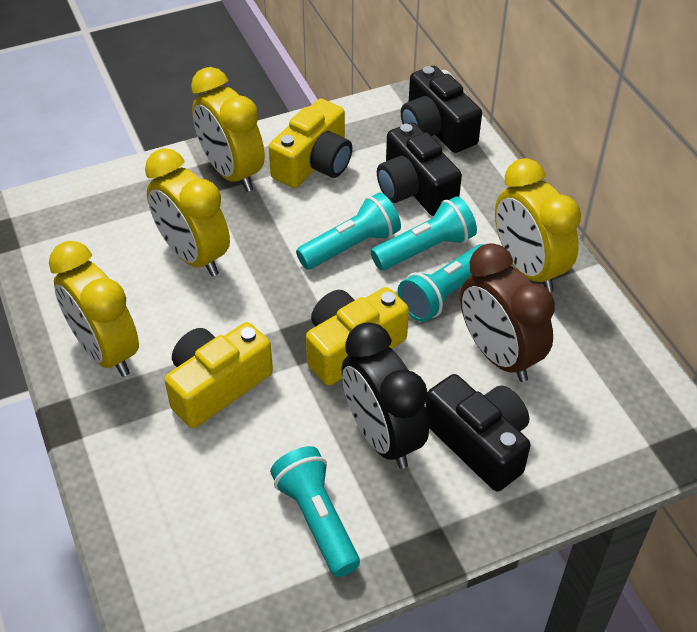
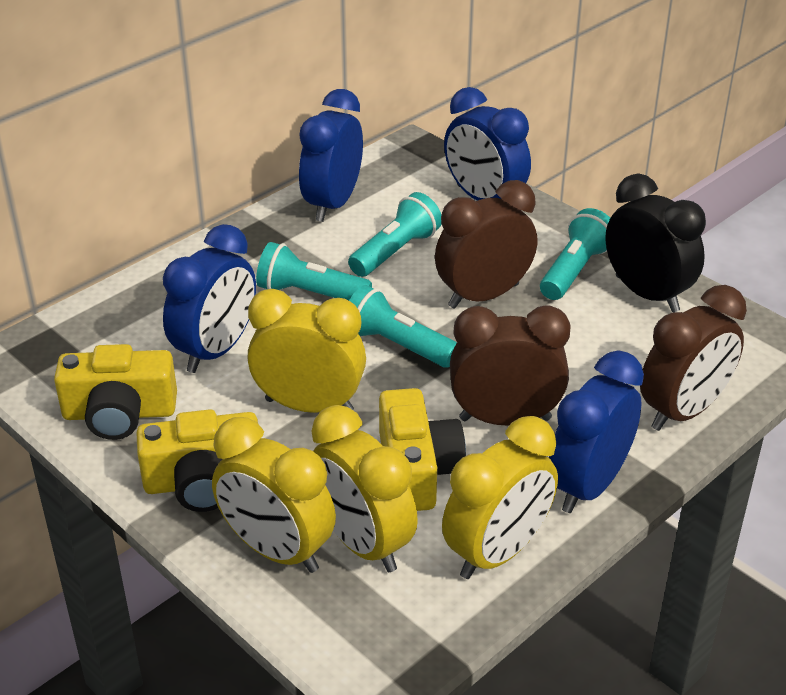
black camera: [377,122,462,216] [401,66,482,153] [425,374,530,491] = 3 -> none = 0
blue clock: none = 0 -> [163,224,256,373] [299,89,363,222] [444,87,531,201] [549,350,644,513] = 4
brown clock: [460,243,555,382] = 1 -> [435,180,537,309] [450,306,571,426] [640,285,747,431] = 3

